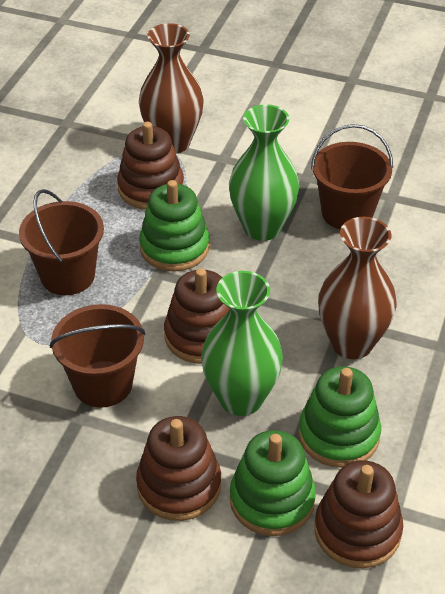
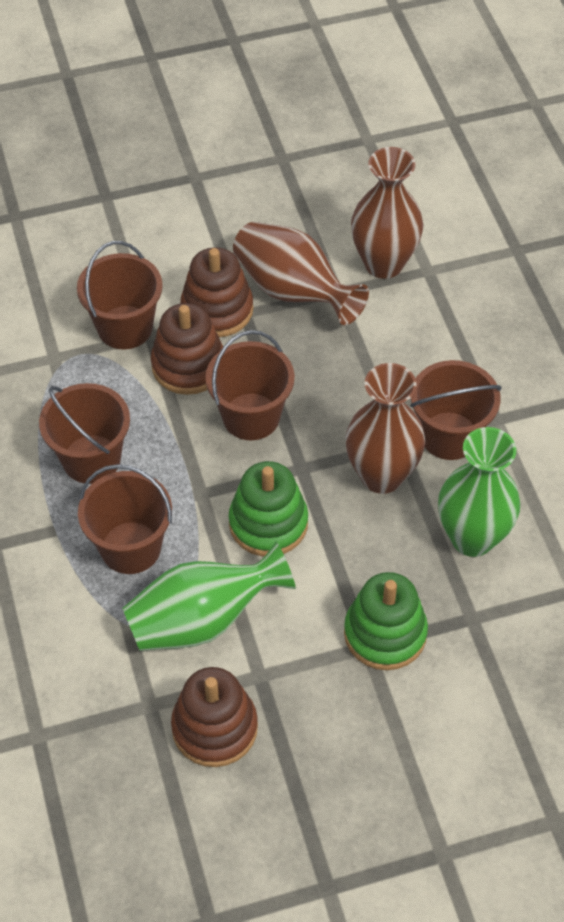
brown bucket: [19,189,104,295] [50,304,145,408] [311,124,393,229] = 3 -> [39,383,130,484] [77,241,163,349] [78,464,172,574] [206,330,295,440] [410,360,502,460] = 5
brown stacking toy: [117,122,184,210] [136,416,221,521] [164,268,230,364] [314,460,403,569] = 4 -> [151,303,223,395] [171,667,258,767] [180,247,253,337] = 3
brown vase: [139,23,204,154] [318,217,396,359] = 2 -> [233,222,369,325] [346,363,425,494] [351,147,423,279] = 3
green stacking toy: [139,180,210,271] [230,430,316,536] [299,366,381,468] = 3 -> [229,461,308,556] [344,572,428,670] = 2

